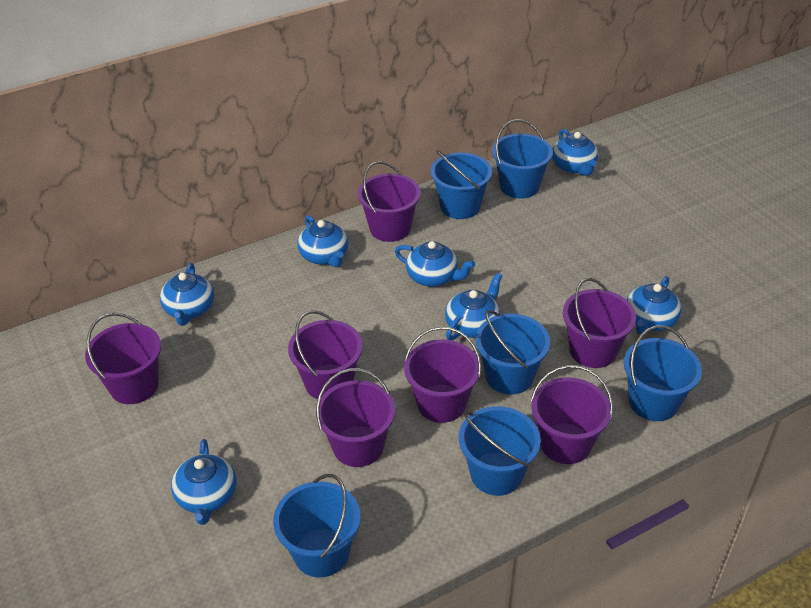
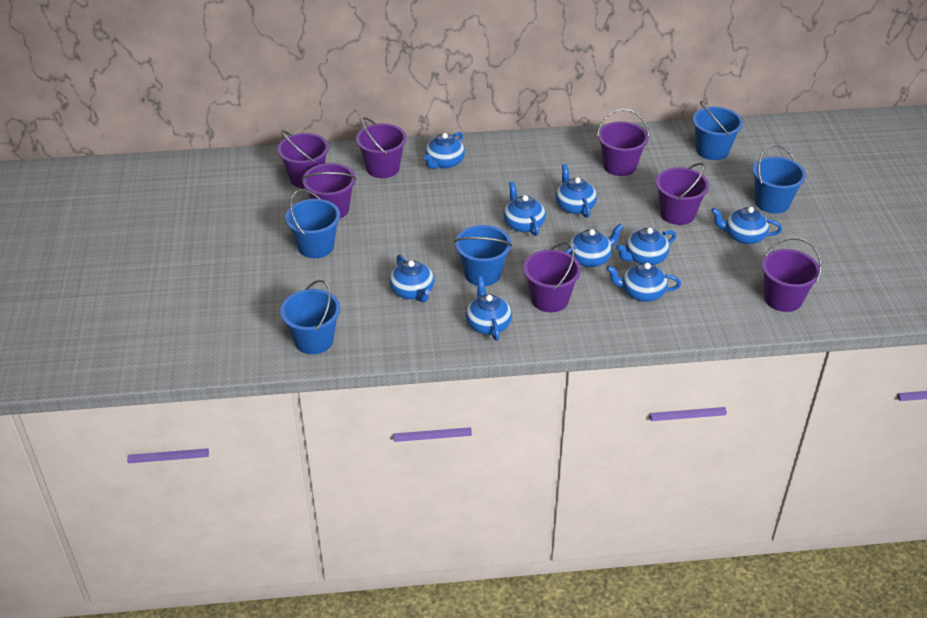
blue bucket: [273,474,361,578] [431,150,492,219] [459,406,541,496] [476,310,550,395] [492,119,553,199] [624,325,702,421] = 6 -> [280,280,340,354] [285,190,340,258] [454,225,512,286] [693,101,743,160] [752,145,806,214] = 5
blue teapot: [160,263,214,326] [171,439,237,525] [297,215,349,267] [395,241,475,287] [445,273,502,340] [552,129,599,176] [626,276,682,335] = 7 -> [389,255,434,303] [424,131,465,169] [466,276,512,341] [503,181,546,236] [555,164,597,218] [565,224,623,267] [606,263,681,302] [616,228,676,265] [711,207,782,244] = 9

